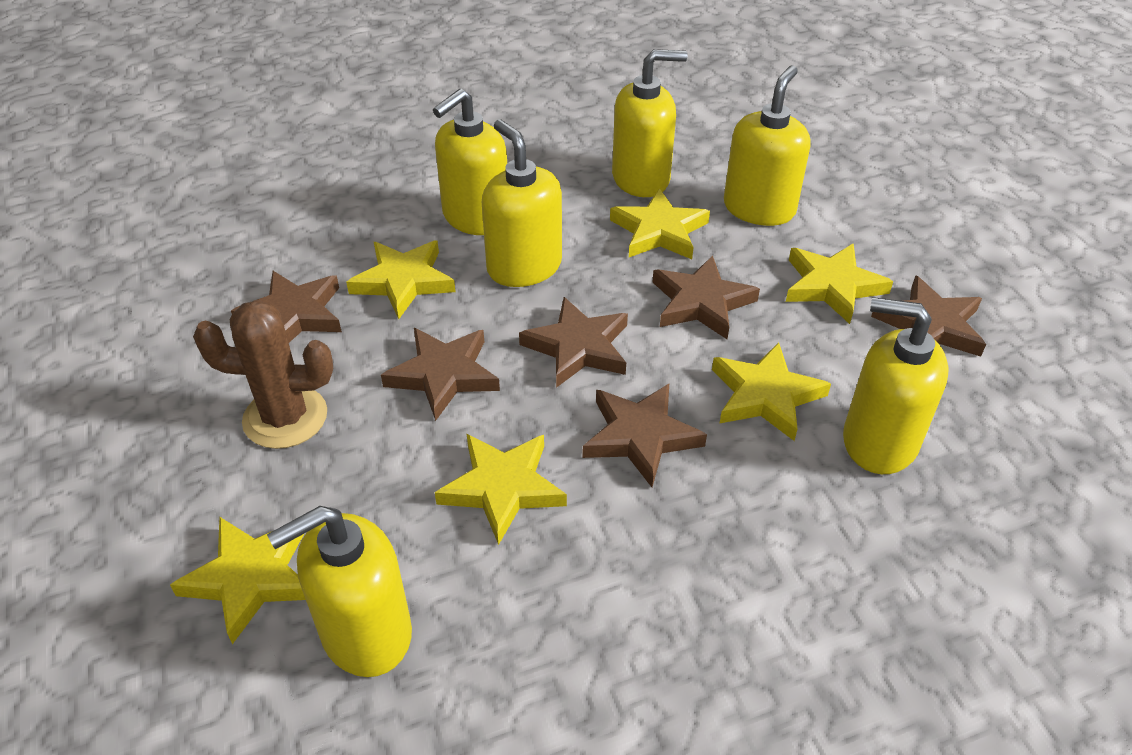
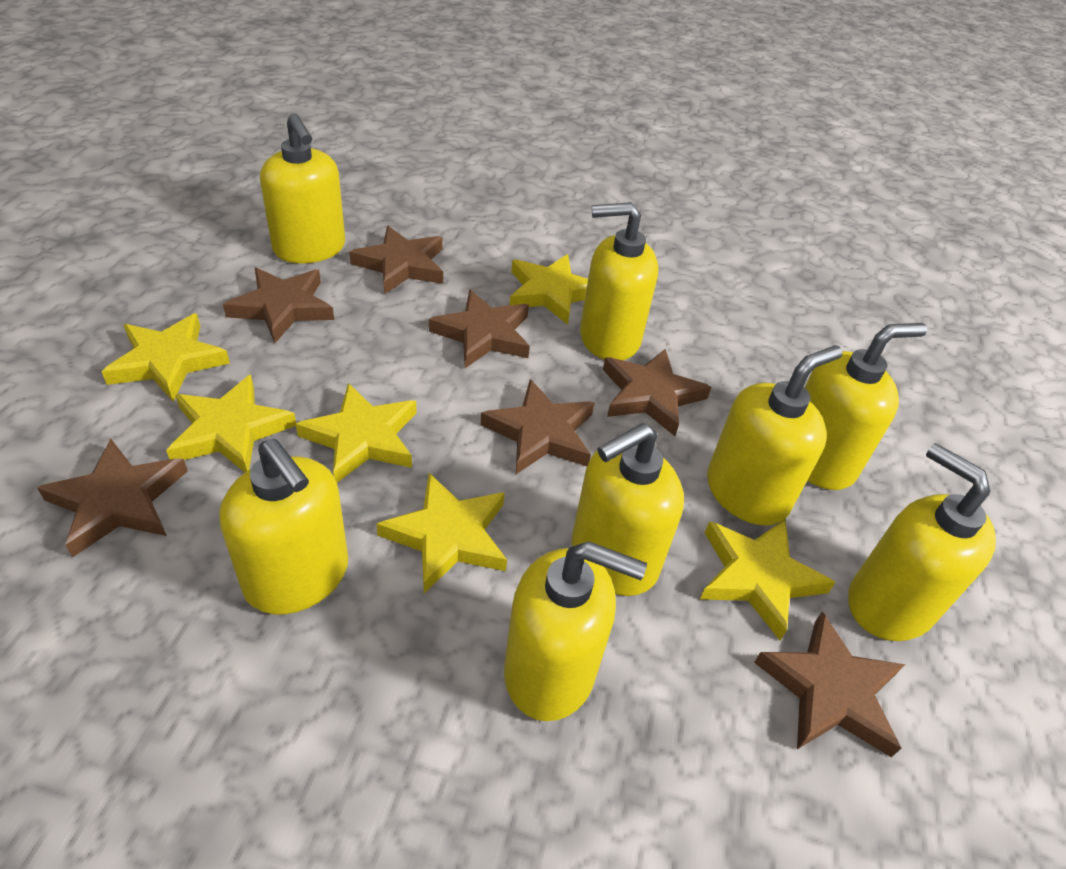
brown cactus: [193,300,333,449] = 1 -> none = 0
brown star: [231,271,342,343] [381,328,500,421] [519,297,628,388] [582,384,707,487] [652,256,760,339] [871,275,986,357] = 6 -> [37,439,188,557] [223,268,334,343] [349,226,443,294] [429,289,530,368] [480,379,595,474] [603,348,711,436] [754,612,905,758] = 7
yellow soap dispenser: [267,506,412,677] [433,89,507,235] [482,119,562,287] [612,49,688,197] [724,65,810,226] [843,297,949,474] = 6 -> [220,438,348,614] [260,113,345,263] [504,541,647,721] [572,423,684,596] [580,202,658,360] [707,345,842,526] [804,323,927,490] [848,443,996,641] = 8

